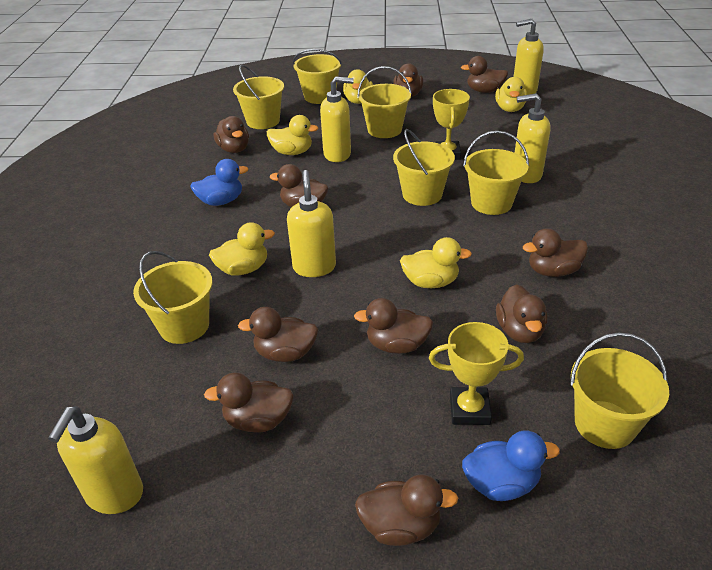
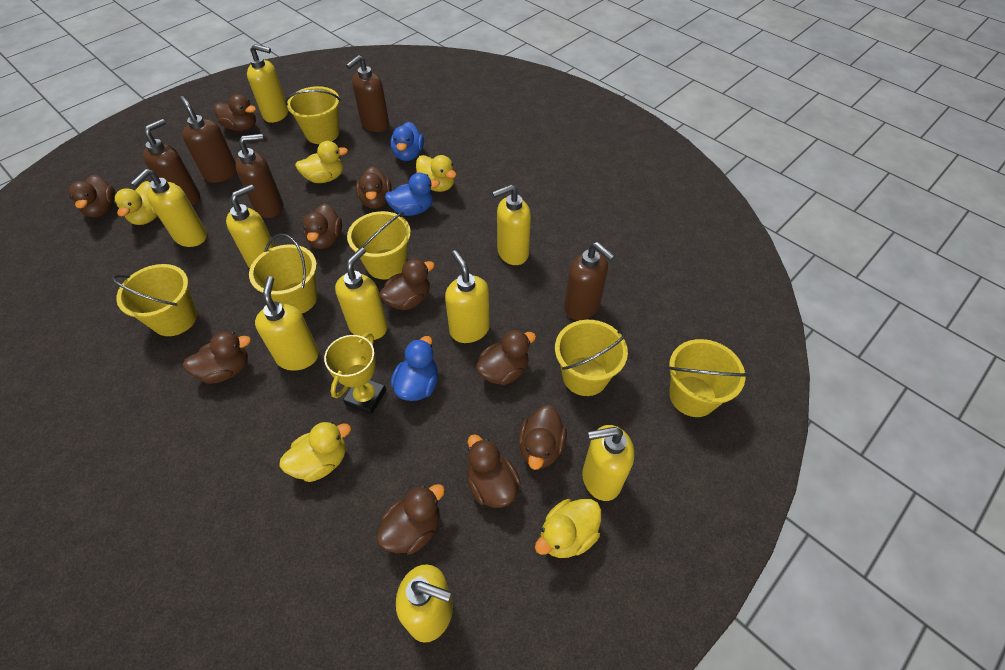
blue duck: [190,159,249,206] [462,430,560,501] = 2 -> [385,173,440,216] [391,122,424,161] [391,336,438,401] = 3
brown soap dispenser: none = 0 -> [143,119,200,205] [180,96,237,183] [235,134,283,218] [346,55,389,132] [564,242,615,320] = 5
yellow bucket: [133,251,212,344] [233,65,284,129] [293,49,342,104] [357,66,412,138] [393,129,455,206] [463,131,529,215] [570,332,669,449] = 7 -> [112,264,197,336] [249,234,318,313] [285,86,341,144] [347,211,411,279] [555,320,628,396] [668,339,748,417] = 6
yellow soap dispenser: [48,406,143,514] [287,170,336,277] [320,77,354,162] [514,19,544,95] [515,93,550,183] = 5 -> [131,169,207,247] [226,185,275,268] [247,44,288,123] [255,276,319,371] [335,247,388,340] [396,564,453,643] [445,250,490,343] [492,184,531,265] [582,425,634,501] = 9
yellow trophy: [429,322,524,425] [433,89,470,160] = 2 -> [324,333,386,415] = 1

